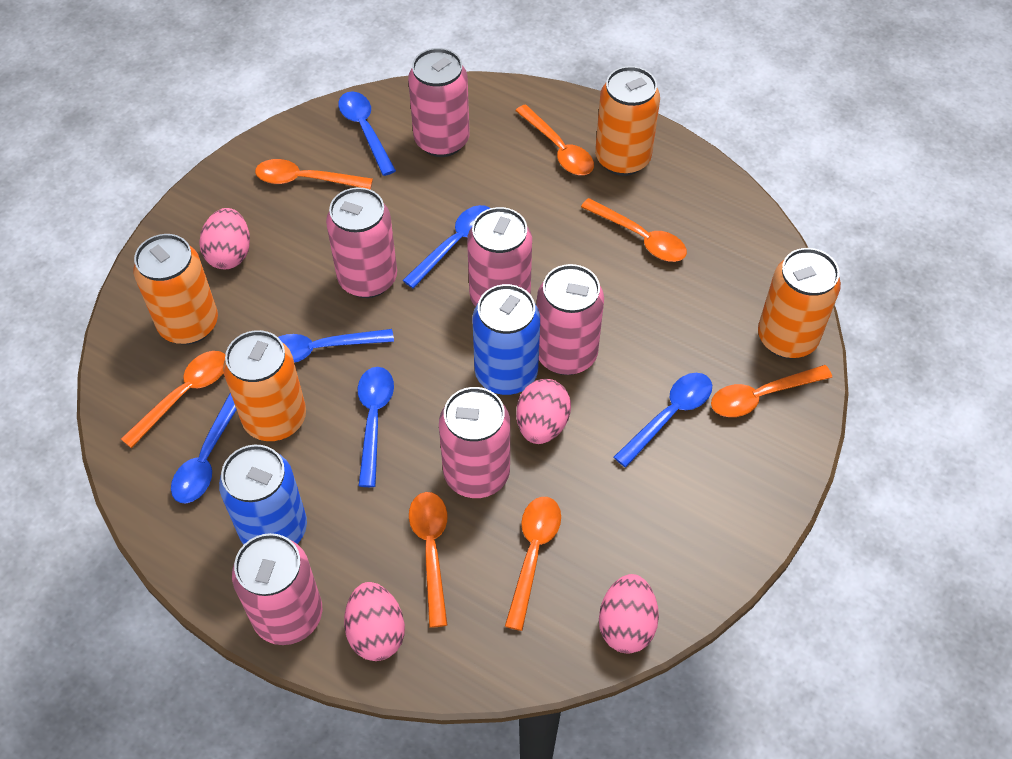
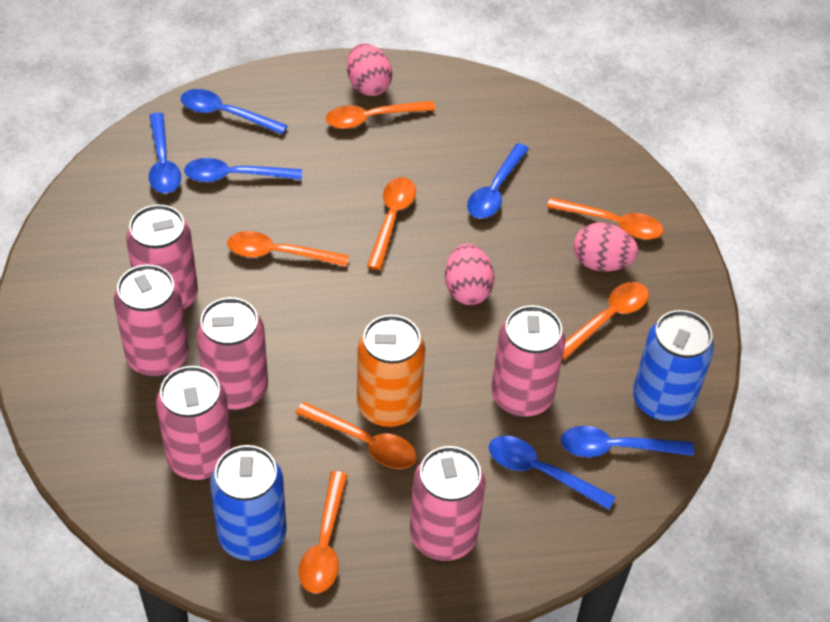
orange can: [133,234,218,345] [223,330,306,441] [595,66,660,176] [758,248,841,359] = 4 -> [357,315,425,428] = 1
pink egg: [199,208,250,269] [344,582,405,661] [516,379,571,444] [599,574,659,653] = 4 -> [347,43,392,96] [445,244,494,305] [574,223,638,272] = 3

